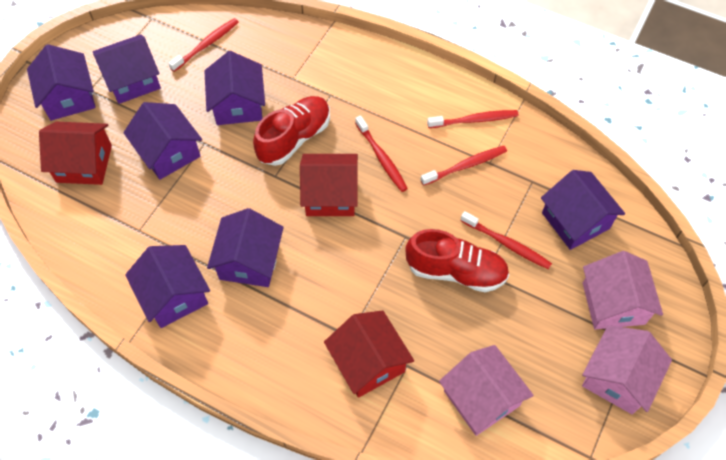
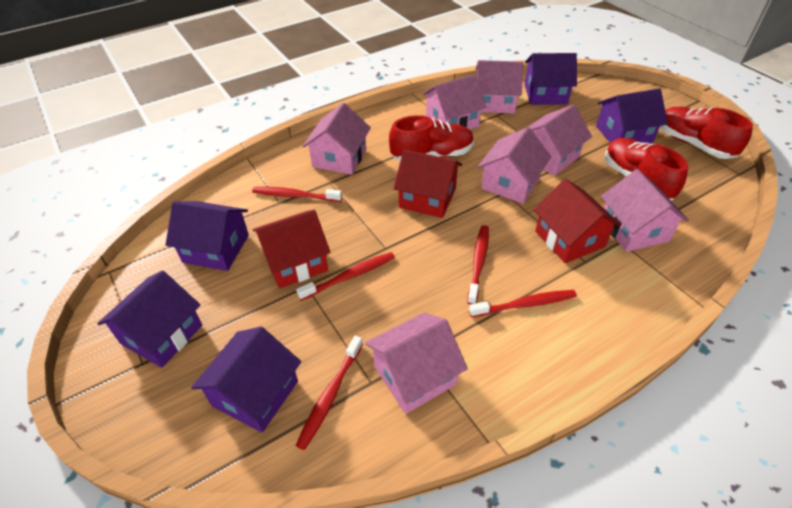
pink house: [439,345,534,436] [582,325,672,414] [583,251,663,329] = 3 -> [303,103,371,175] [365,313,468,414] [422,74,487,130] [476,60,524,114] [478,127,551,204] [528,105,592,176] [601,169,689,252] = 7
purple house: [27,44,96,121] [93,34,161,104] [123,102,202,180] [125,245,210,328] [204,51,265,125] [207,208,284,287] [541,170,625,250] = 7 -> [97,271,202,368] [165,201,249,271] [191,327,301,433] [525,53,577,105] [596,88,668,144] = 5
red shoe: [253,96,330,166] [405,229,509,292] = 2 -> [389,115,474,161] [604,138,688,201] [660,107,753,159] = 3

